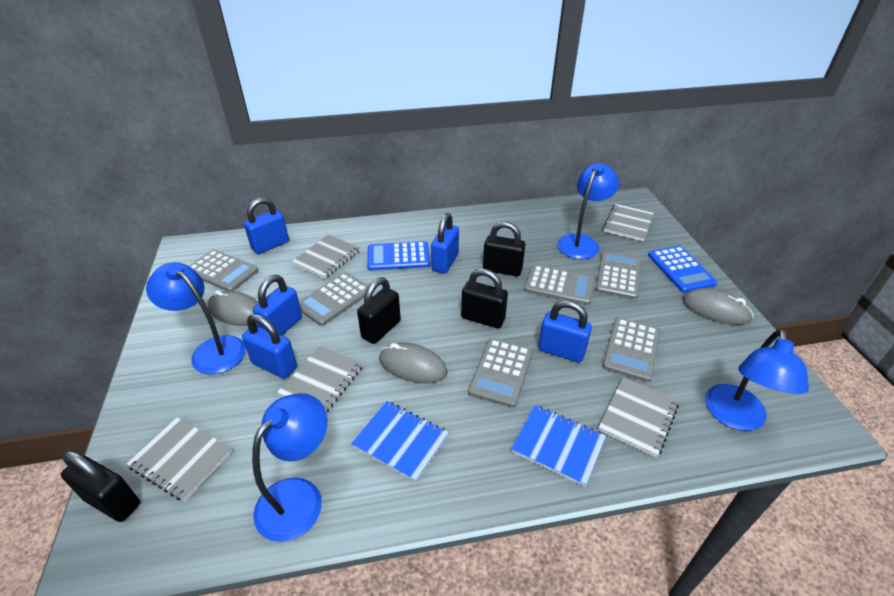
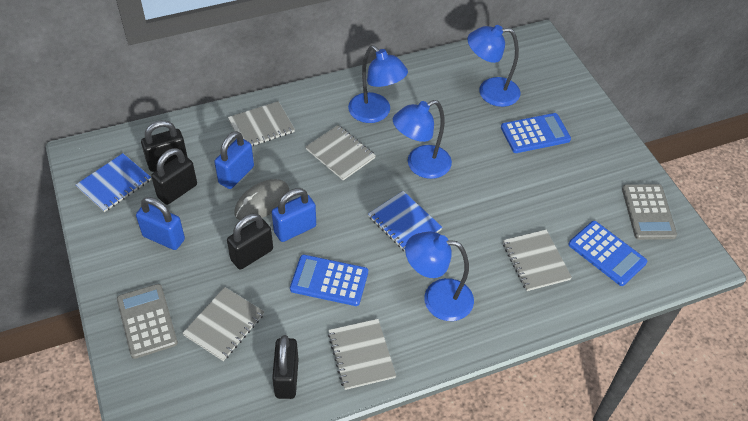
blue calculator: [367,241,430,271] [648,246,717,293] = 2 -> [290,255,368,306] [501,113,571,153] [568,221,647,286] = 3
blue padlock: [242,314,297,379] [244,197,289,254] [253,275,302,335] [431,213,459,274] [538,300,592,363] = 5 -> [136,197,185,250] [214,131,254,189] [272,188,316,242] = 3
grey calculator: [190,250,259,291] [299,272,368,326] [468,338,533,408] [524,265,595,305] [596,251,641,299] [602,317,660,382] = 6 -> [117,284,178,359] [622,184,677,240] = 2
grey mouse: [207,290,259,326] [379,343,448,383] [682,288,753,325] = 3 -> [235,179,289,220] = 1

